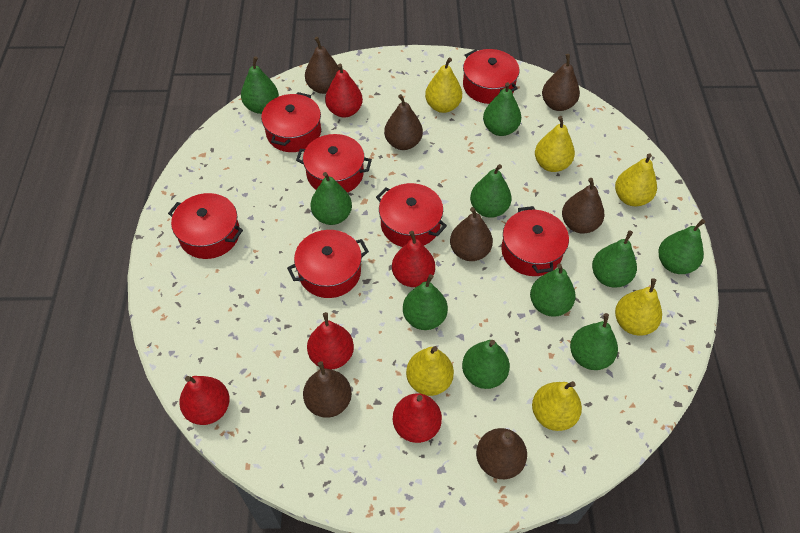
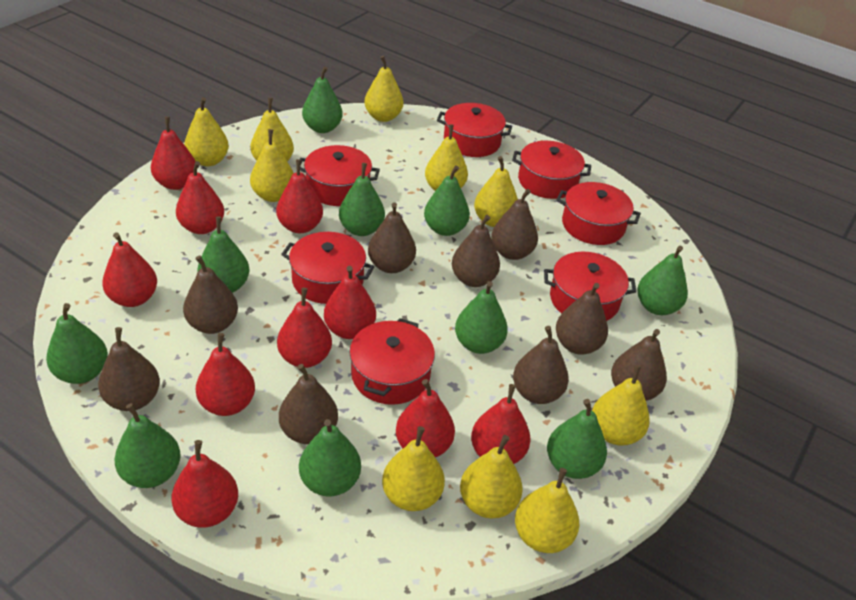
brown pear: [303,361,352,418] [305,37,340,94] [384,94,423,150] [450,207,493,261] [476,428,527,479] [542,54,580,111] [562,178,604,234] = 7 -> [98,327,160,411] [183,255,238,334] [279,364,338,444] [368,202,416,273] [452,215,500,287] [491,189,538,260] [513,326,569,404] [556,283,608,355] [611,329,667,401] = 9
red pear: [179,376,229,425] [307,312,354,369] [325,64,363,118] [392,231,435,287] [393,393,442,443] = 5 -> [102,232,157,307] [151,117,196,190] [171,440,238,528] [176,161,224,234] [196,333,255,416] [276,159,323,233] [277,287,332,368] [324,266,376,339] [396,379,455,457] [471,384,531,464] = 10
yellow pear: [406,346,454,396] [425,58,462,113] [532,381,582,431] [535,116,575,172] [615,153,657,206] [615,278,662,336] = 6 -> [184,97,229,166] [250,98,294,162] [250,129,294,202] [364,56,403,122] [382,426,445,511] [425,124,468,191] [460,435,523,518] [474,156,518,227] [515,468,579,553] [592,365,650,446] = 10

